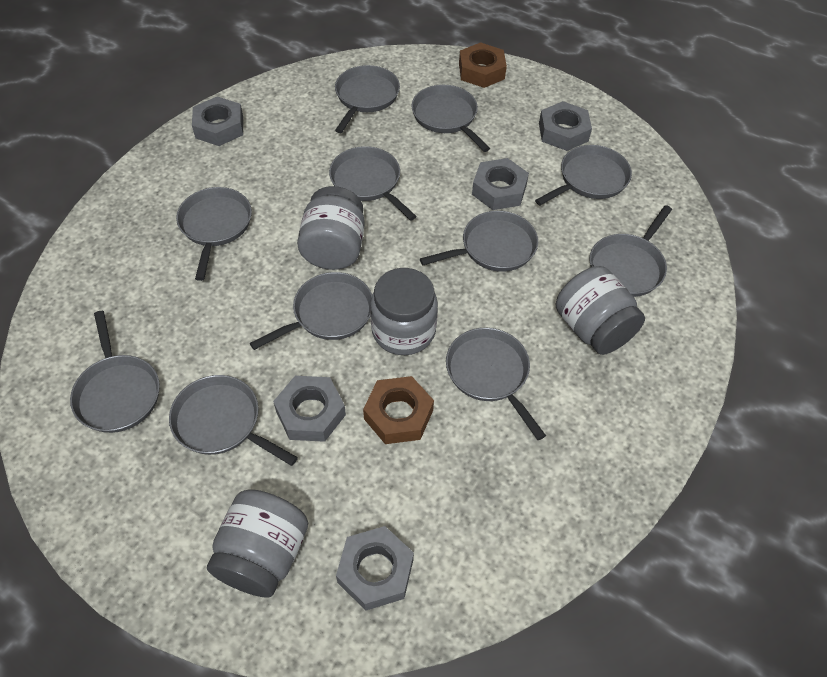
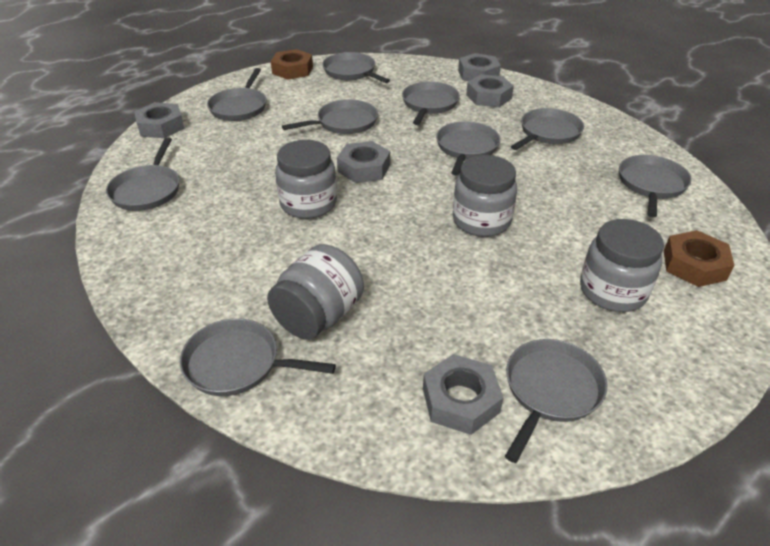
grey pan: [70,311,160,433] [169,375,298,466] [176,187,252,281] [250,272,372,350] [329,146,416,221] [335,65,400,133] [411,85,490,152] [420,211,538,272] [446,328,546,440] [535,145,632,205] [589,205,672,297] = 11 -> [106,137,180,211] [180,318,336,396] [207,68,266,121] [282,99,378,134] [322,52,390,83] [402,82,460,125] [436,121,500,176] [505,339,607,463] [511,108,584,150] [619,155,692,217] = 10

